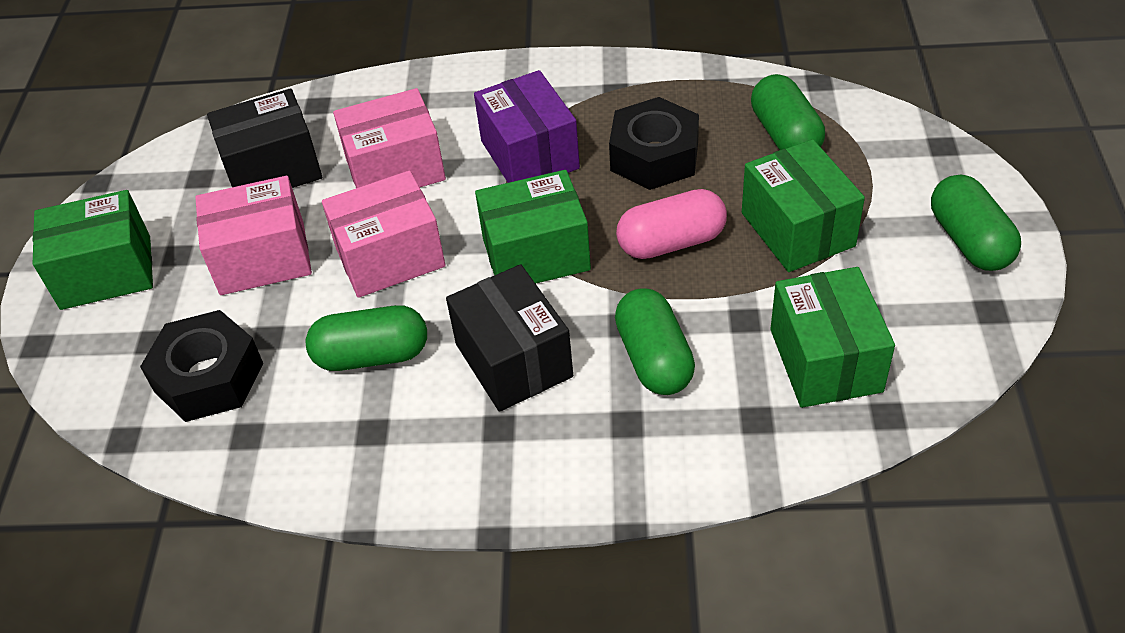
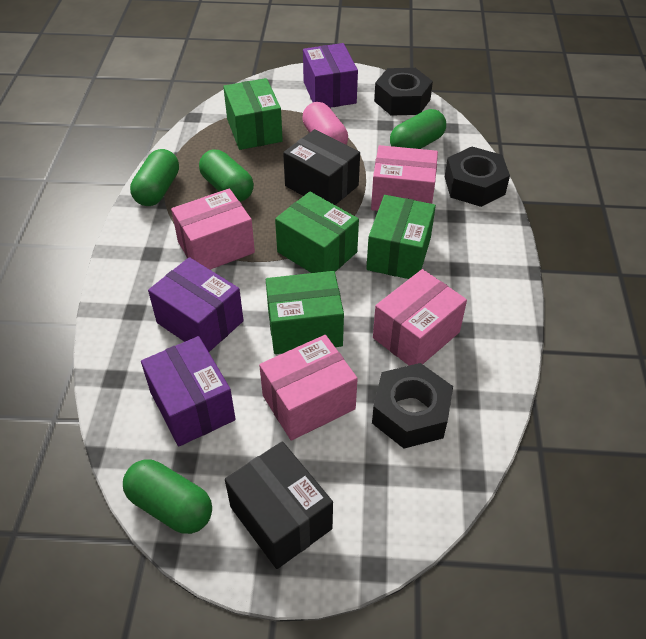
black nut: [140,310,263,422] [609,97,699,190] = 2 -> [372,363,453,449] [374,68,433,116] [445,146,510,207] = 3
pink box: [195,176,312,295] [322,171,446,298] [333,88,446,188] = 3 -> [171,188,255,270] [259,335,358,441] [371,145,438,211] [373,269,467,365] = 4
purple box: [474,70,580,183] = 1 -> [141,336,236,446] [148,257,244,352] [303,43,358,108] = 3

